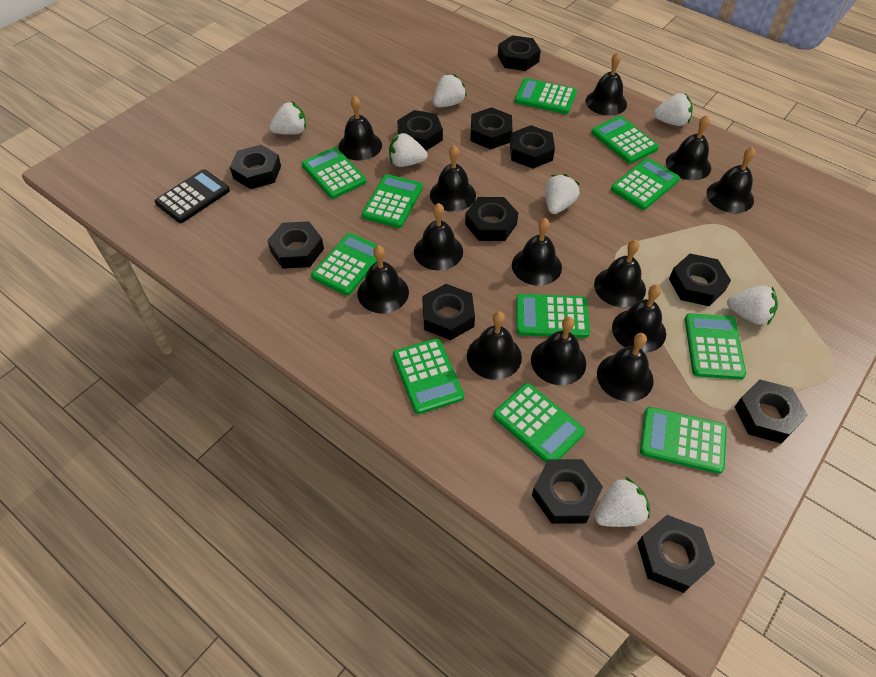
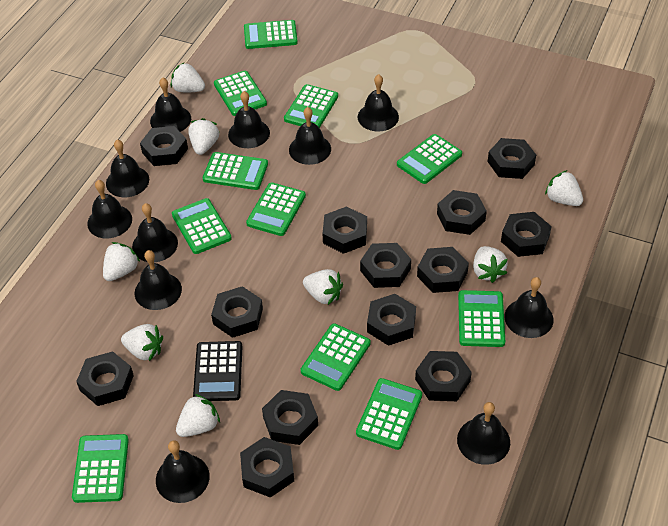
black bell: [338,96,382,161] [357,245,409,313] [414,203,463,270] [430,145,476,211] [467,311,522,380] [512,218,562,285] [531,317,586,385] [586,52,627,116] [594,239,646,307] [597,333,654,402] [612,284,666,353] [666,115,711,180] [706,147,755,213] = 13 -> [87,180,132,238] [106,139,149,197] [132,203,178,262] [135,250,182,310] [150,78,191,132] [156,440,209,503] [228,91,270,148] [289,107,331,165] [358,74,399,131] [457,402,510,465] [504,277,554,338] = 11
black nut: [230,145,281,189] [267,221,324,269] [397,110,443,151] [422,284,475,340] [465,197,518,241] [470,107,512,149] [498,35,541,71] [510,125,555,169] [532,459,603,524] [637,515,715,593] [669,254,731,306] [735,379,808,444] = 12 -> [76,351,134,406] [140,126,188,166] [211,286,263,338] [240,437,294,498] [262,390,318,445] [322,206,367,254] [360,243,411,288] [367,294,416,346] [415,351,472,401] [417,247,469,293] [437,190,487,235] [488,138,536,179] [501,212,552,257] = 13
white strawberry: [269,102,306,135] [389,133,428,167] [433,74,467,107] [545,174,580,214] [594,476,650,527] [654,93,693,126] [727,285,778,325] = 7 -> [103,242,140,281] [121,324,163,361] [171,62,205,92] [176,394,220,437] [188,118,219,155] [303,269,343,305] [473,246,508,283] [545,170,583,206] = 8

